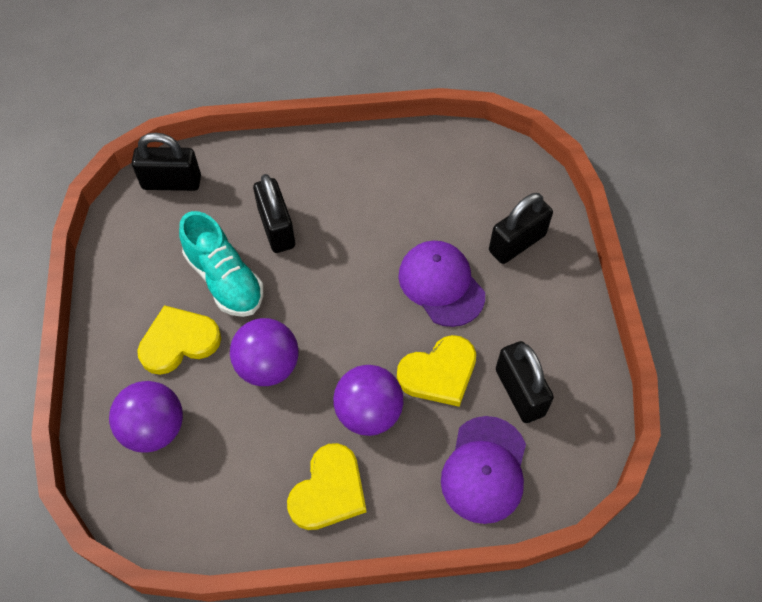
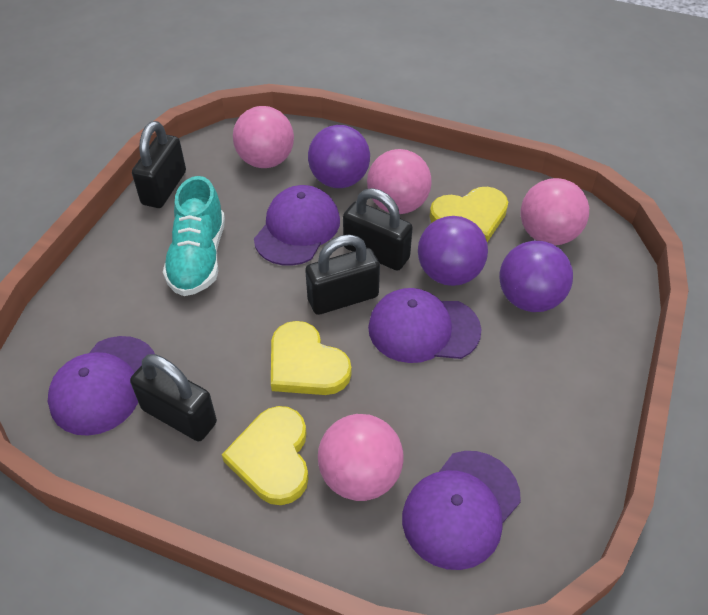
pink ball: none = 0 -> [233,106,294,168] [318,414,404,501] [367,149,432,214] [521,178,589,245] = 4
purple cap: [398,241,485,327] [441,416,526,524] = 2 -> [48,336,155,436] [254,185,340,266] [368,288,482,363] [402,451,521,570] = 4

